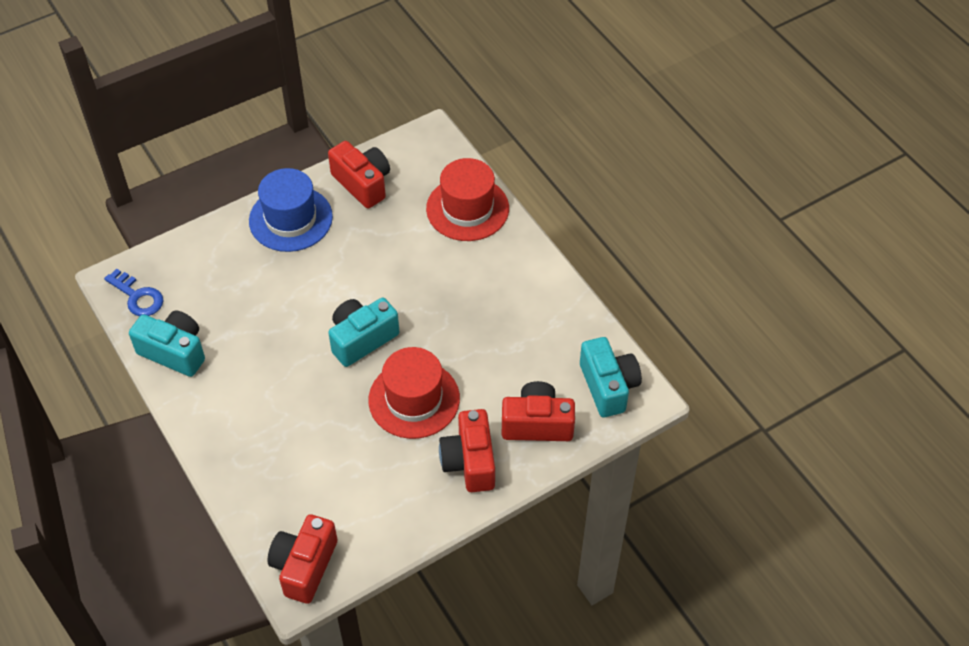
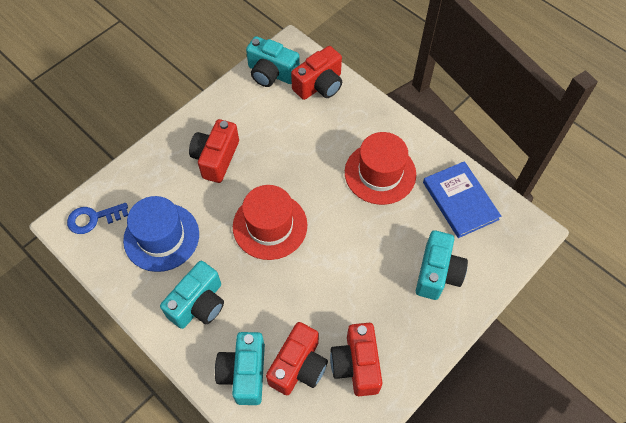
blue book: none = 0 -> [423,161,501,238] = 1
turquoise camera: [129,310,205,377] [328,298,399,367] [580,337,642,417] = 3 -> [160,261,224,329] [215,332,265,405] [246,36,300,87] [416,230,468,300] = 4

